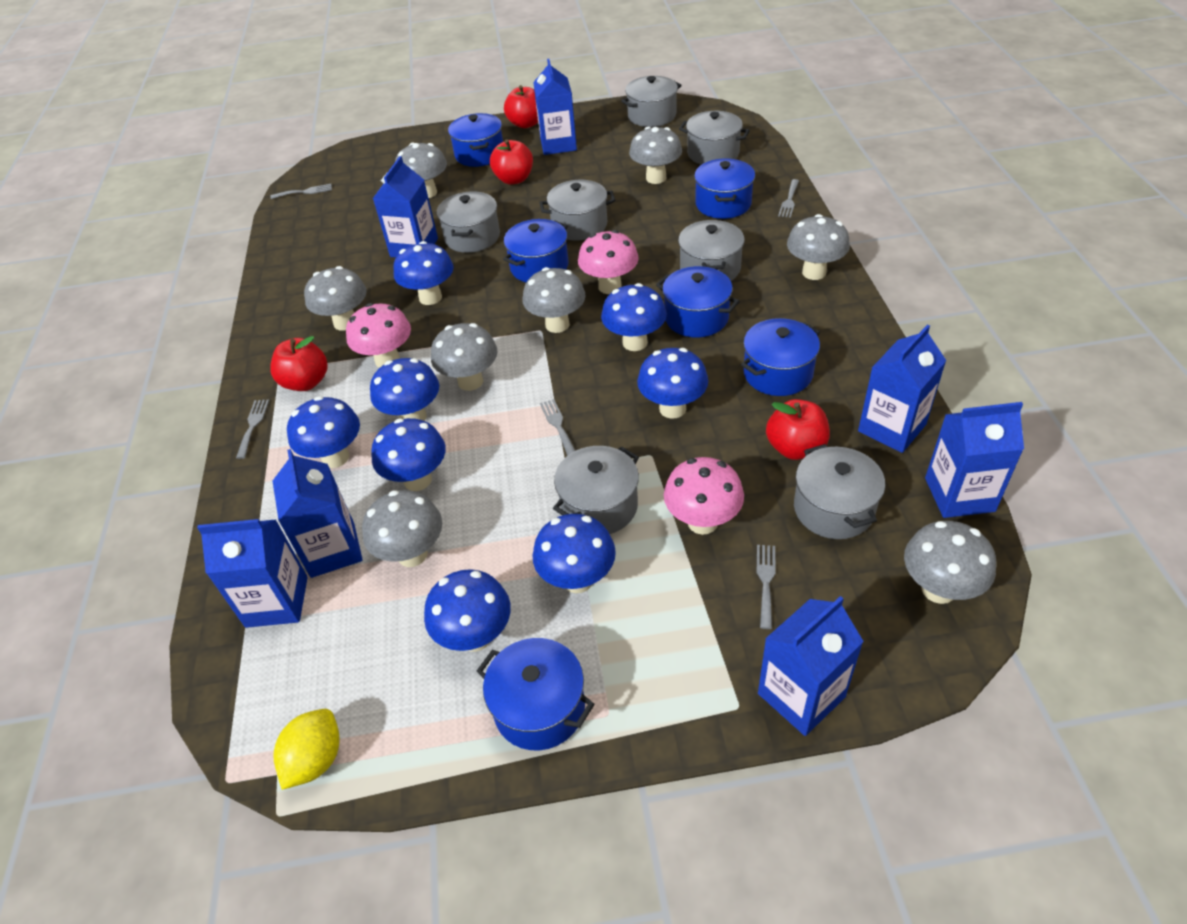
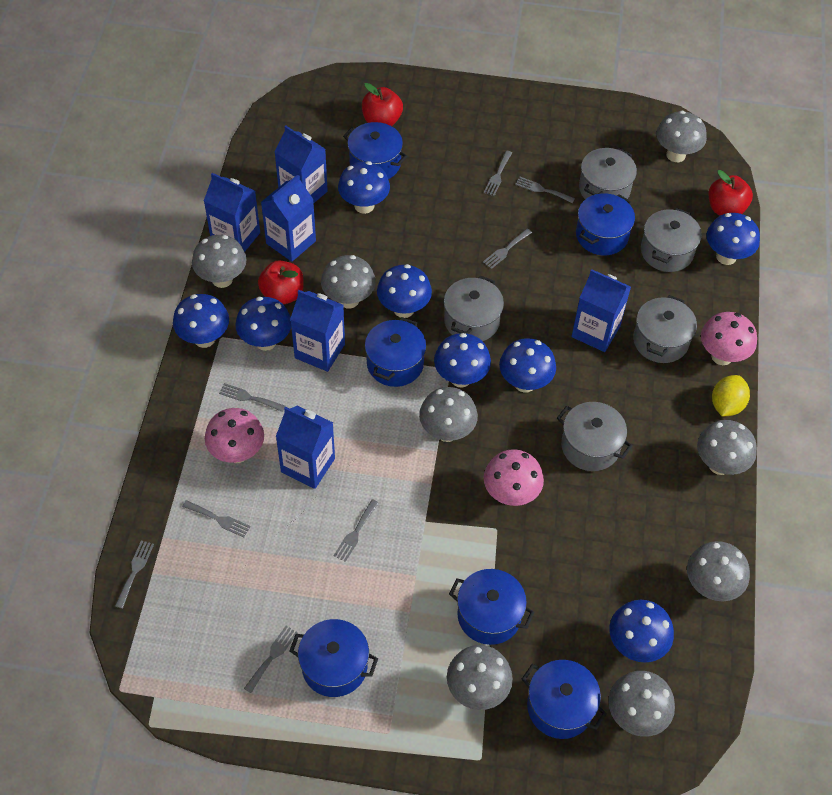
blue carton: [197,519,308,628] [272,449,363,578] [373,156,438,258] [533,59,577,155] [758,596,864,736] [858,324,947,453] [925,402,1024,518] = 7 -> [204,173,260,252] [261,175,316,262] [274,126,328,203] [276,406,335,489] [290,290,345,372] [571,269,631,352] = 6
grey fork: [236,400,269,459] [270,184,332,199] [540,399,575,456] [757,545,776,629] [778,179,799,218] = 5 -> [115,540,154,609] [182,500,251,537] [219,383,285,412] [244,626,298,693] [334,499,379,562] [483,229,532,269] [484,151,512,196] [515,177,575,203] = 8
grey pot: [437,191,500,253] [539,180,615,241] [553,446,639,534] [621,76,682,127] [678,220,745,281] [679,111,750,165] [794,444,885,539] = 7 -> [444,275,504,341] [557,402,633,471] [579,148,637,199] [633,295,697,363] [641,208,702,272] = 5
red apple: [270,336,328,391] [490,140,533,185] [504,85,538,128] [766,399,830,460] = 4 -> [258,260,304,305] [362,83,403,126] [709,170,753,215] = 3

